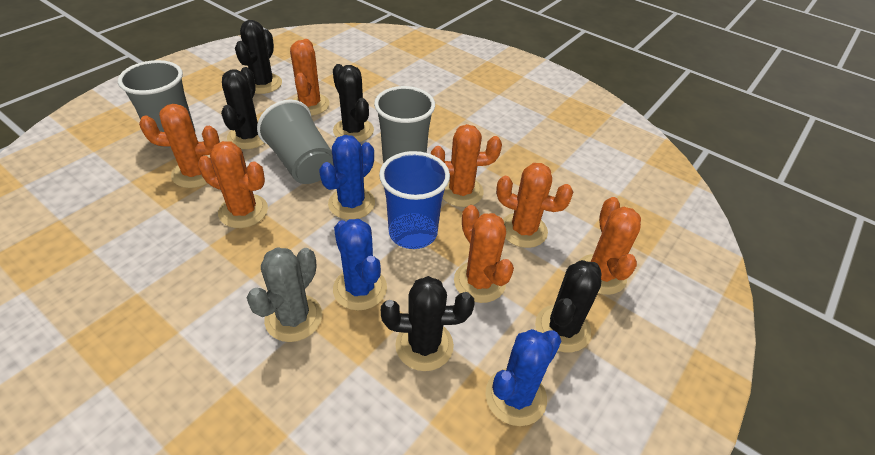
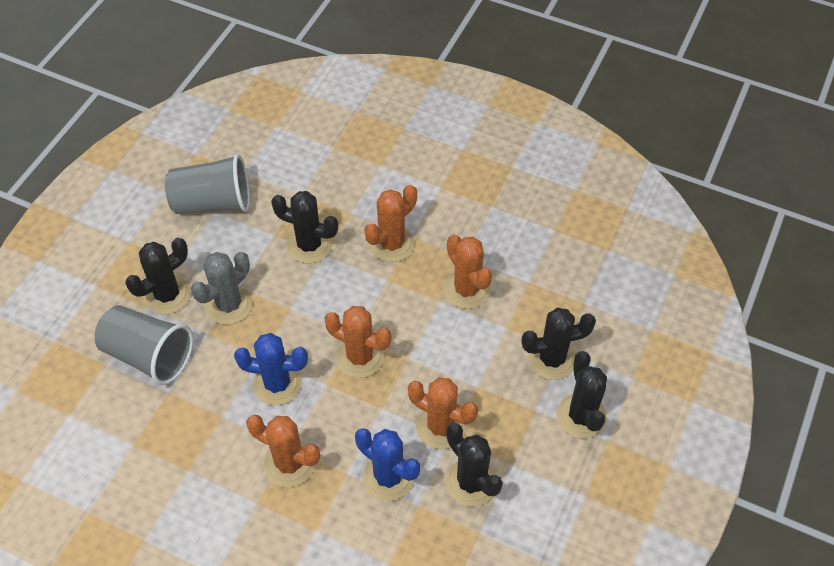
blue cactus: [319,135,375,220] [333,219,387,310] [485,329,561,426] = 3 -> [234,333,308,405] [355,428,420,501] = 2
blue cup: [379,151,450,249] = 1 -> none = 0
grey cup: [118,60,195,148] [257,99,333,184] [374,86,435,163] = 3 -> [95,305,193,385] [165,154,250,214] = 2
orange cactus: [139,104,220,188] [198,141,268,228] [290,39,330,116] [431,124,502,207] [454,205,514,303] [496,163,573,248] [579,197,641,295] = 7 -> [246,415,320,487] [324,306,391,378] [364,185,417,262] [408,377,478,449] [444,234,492,309] = 5

